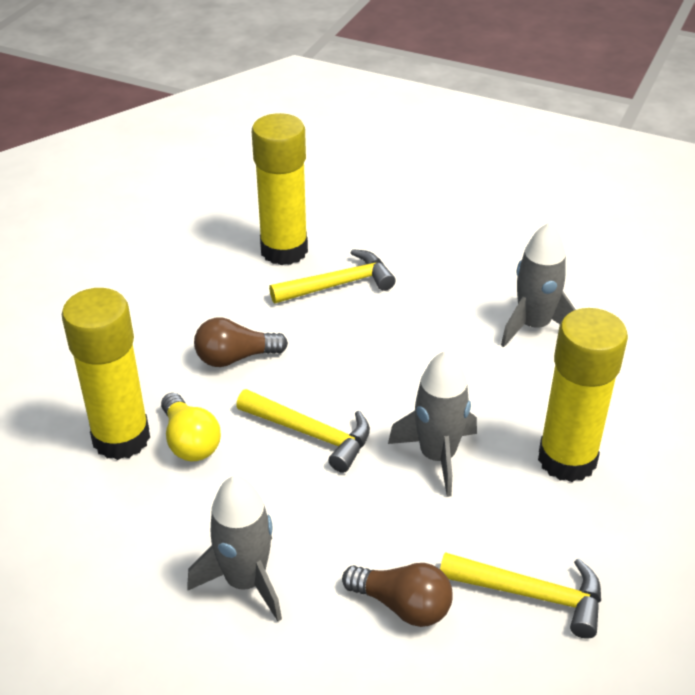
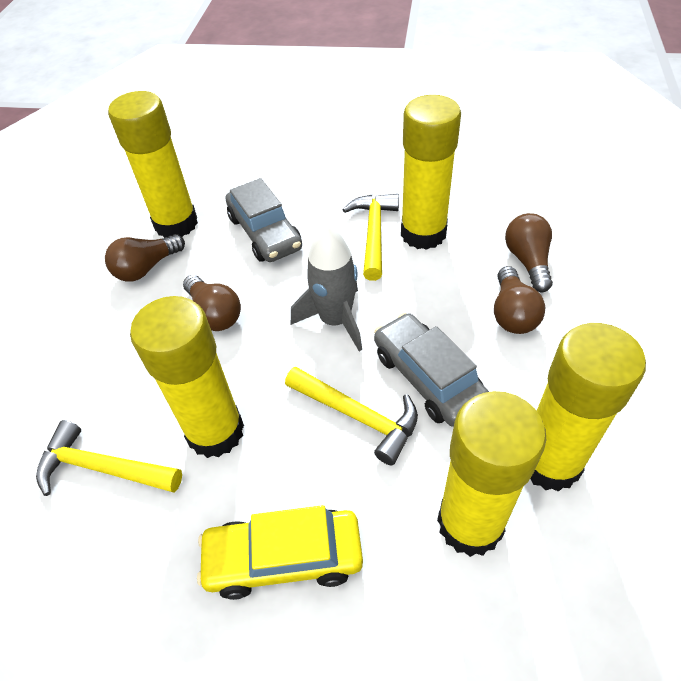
brown light bulb: [194,317,288,367] [342,563,453,627] = 2 -> [105,234,185,282] [183,275,241,331] [494,266,545,334] [505,213,553,292] = 4
grey car: none = 0 -> [225,178,302,262] [374,313,489,427] = 2
grey rocket: [187,476,282,622] [388,350,477,497] [501,222,576,347] = 3 -> [291,225,362,351] = 1
yellow car: none = 0 -> [197,505,363,600] = 1
yellow glue stick: [62,288,150,460] [252,113,308,265] [538,308,628,482] = 3 -> [108,91,198,238] [130,296,244,458] [401,95,461,250] [437,391,546,557] [530,323,646,492] = 5
yellow light bulb: [161,393,221,461] = 1 -> none = 0

